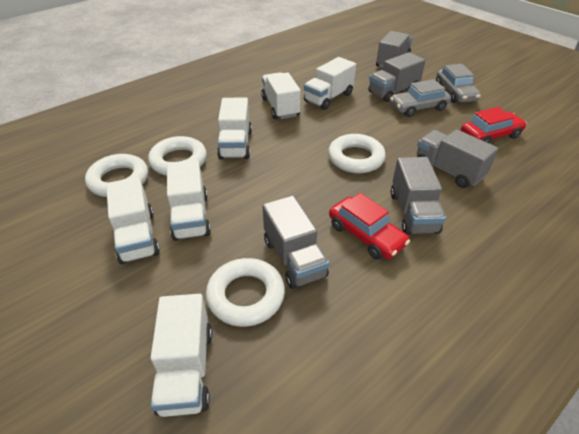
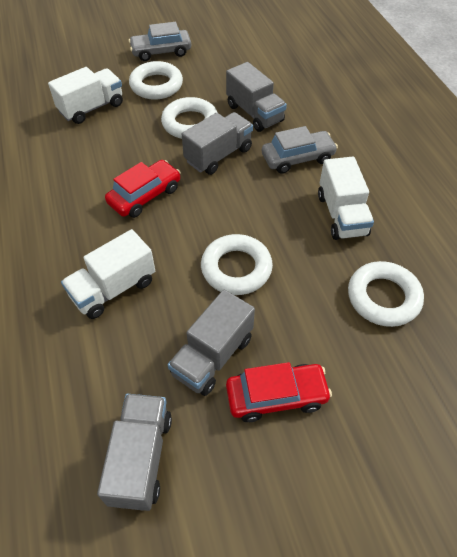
grey truck: [262,195,330,289] [368,52,425,102] [376,31,413,68] [391,157,446,235] [417,129,498,188] = 5 -> [97,393,172,511] [168,290,255,396] [182,112,253,175] [226,62,287,132] = 4
white truck: [106,177,160,264] [151,294,212,417] [167,160,211,241] [217,98,252,159] [261,72,301,119] [304,57,356,110] = 6 -> [48,67,123,124] [61,229,155,319] [318,157,374,240] = 3

